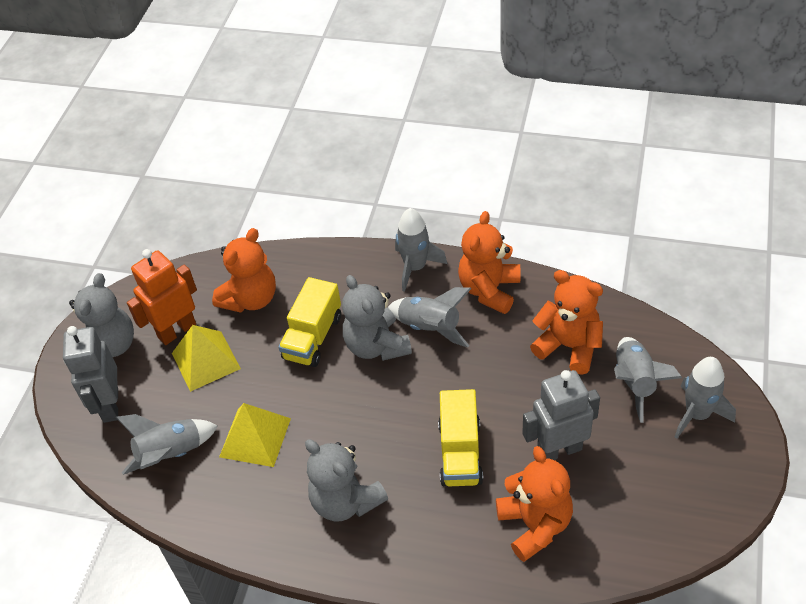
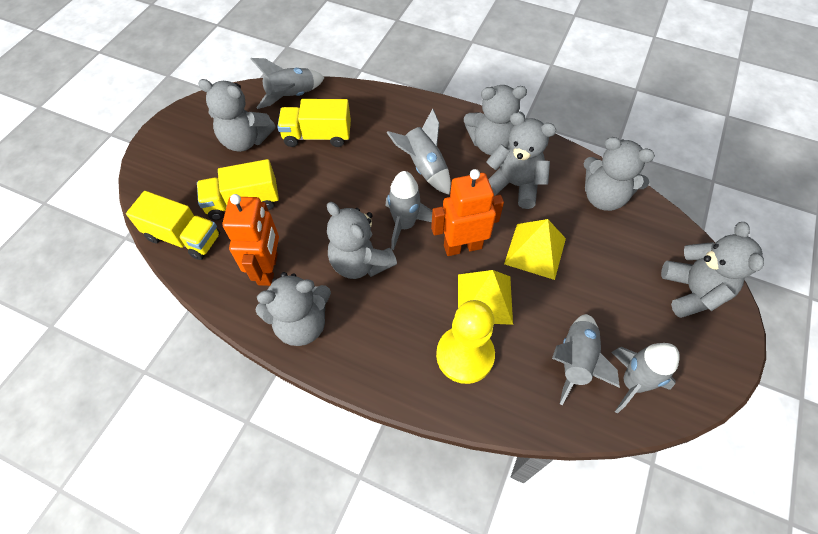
grey robot: [63,326,118,423] [522,370,600,460] = 2 -> none = 0
grey teddy bear: [69,273,134,357] [305,439,388,521] [342,275,412,361] = 3 -> [198,79,275,152] [255,272,331,346] [327,202,397,279] [464,85,527,155] [486,112,556,209] [583,137,655,211] [661,222,764,318] = 7
orange robot: [127,249,197,345] = 1 -> [223,194,279,286] [431,169,504,256] = 2
orange teddy bear: [212,228,276,313] [458,211,520,314] [496,446,573,562] [530,270,603,375] = 4 -> none = 0
yellow pawn: none = 0 -> [436,300,495,384] = 1
yellow truck: [278,277,341,367] [438,389,483,486] = 2 -> [126,191,220,260] [197,159,279,220] [277,99,351,147] = 3

